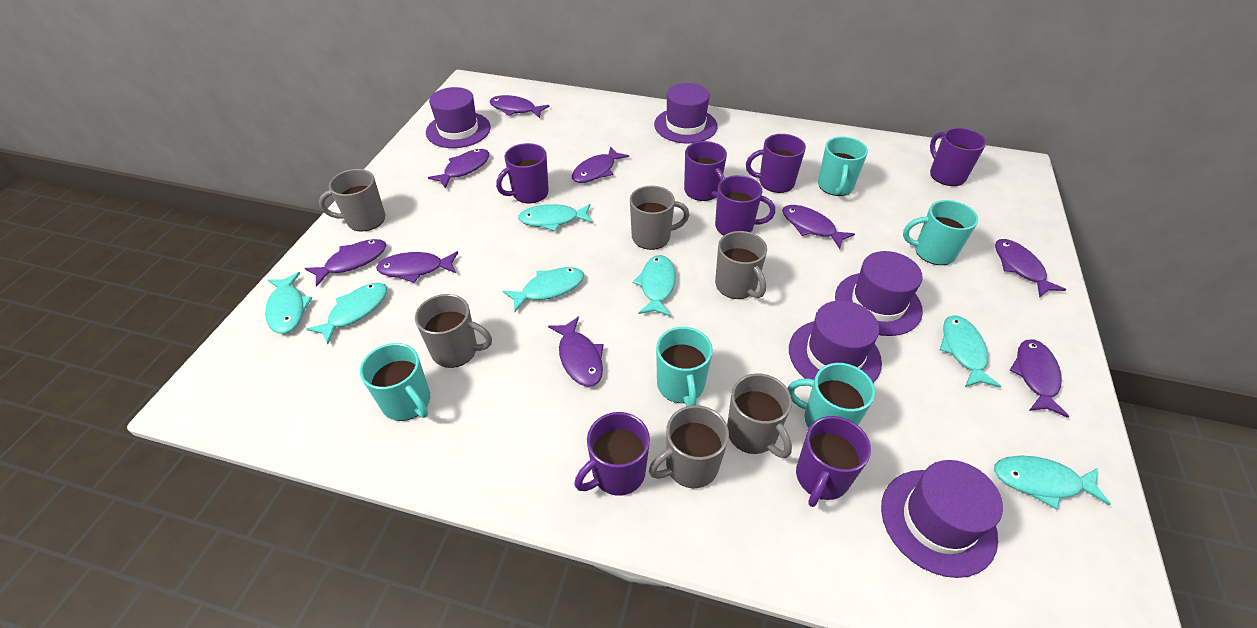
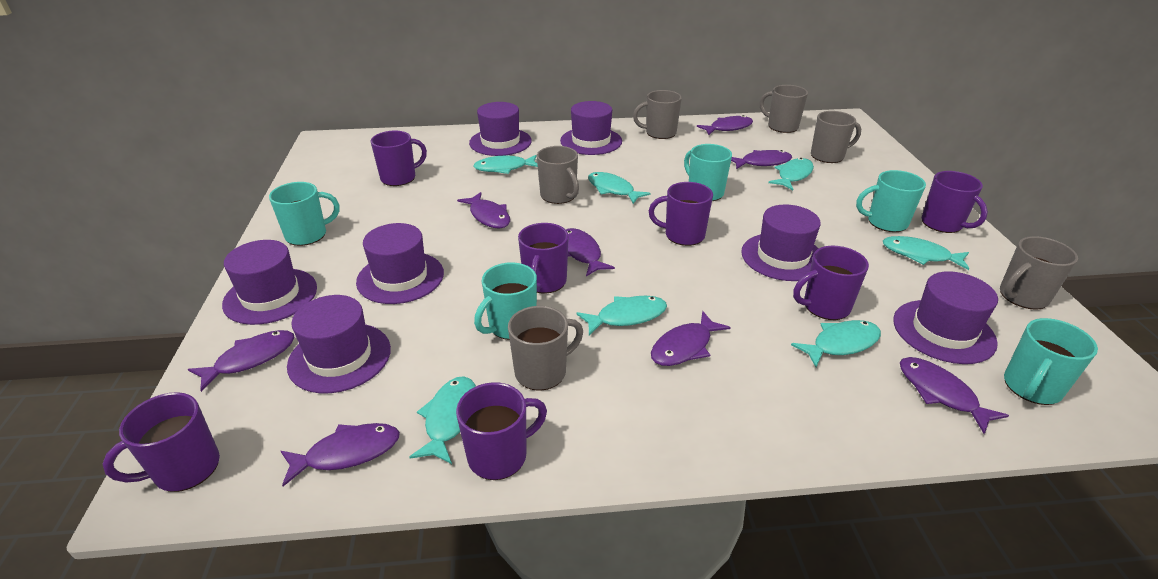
purple fish: [305,239,386,287] [376,251,458,283] [428,149,489,189] [490,95,550,118] [548,316,604,387] [572,146,629,183] [782,205,855,249] [995,239,1066,297] [1009,339,1069,418] = 9 -> [188,330,295,392] [281,423,400,486] [457,192,510,229] [566,228,615,276] [651,311,731,366] [697,115,753,135] [731,150,792,169] [900,357,1009,434] = 8
purple hat: [426,87,491,148] [654,83,718,144] [789,300,882,383] [835,251,923,336] [881,460,1003,578] = 5 -> [222,240,317,325] [287,295,391,393] [356,223,444,304] [469,102,532,156] [560,101,622,155] [741,204,821,281] [893,271,998,364] = 7

